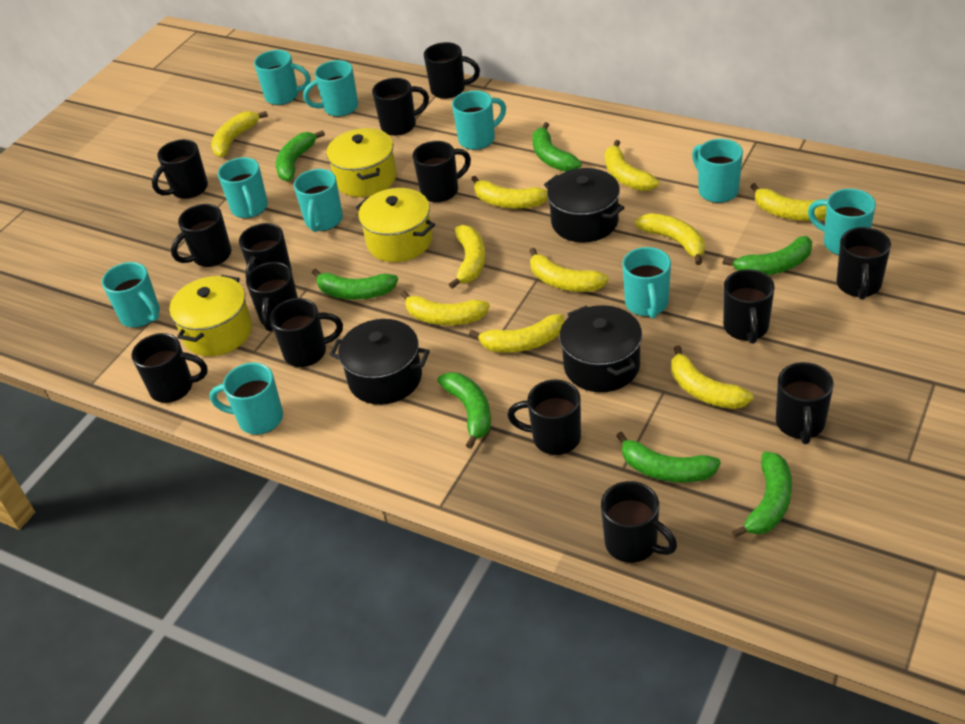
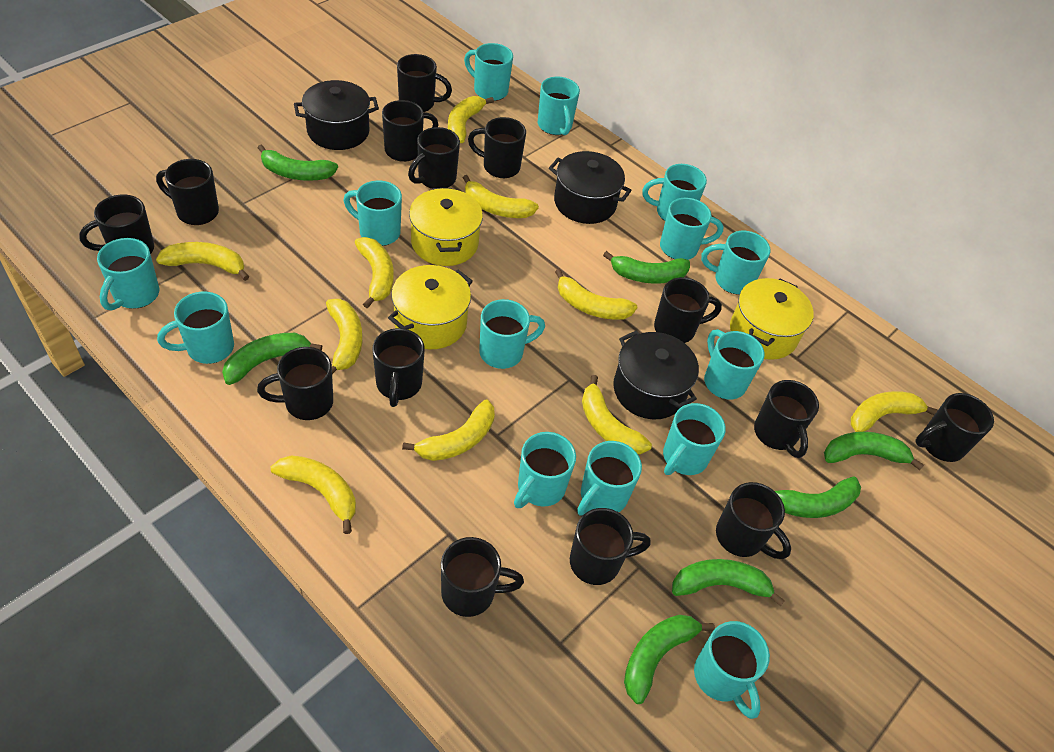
turquoise mug: [102,262,160,328] [210,363,283,435] [218,157,268,218] [254,50,311,105] [294,169,343,232] [303,60,358,117] [452,90,506,150] [622,247,671,319] [692,139,743,203] [808,189,876,255] = 10 -> [97,238,159,311] [157,292,234,364] [344,181,402,246] [464,43,513,101] [479,299,545,369] [514,432,576,508] [538,77,580,135] [577,441,642,516] [642,164,707,221] [660,197,723,260] [663,403,726,475] [694,621,770,719] [701,231,771,294] [704,329,764,399] = 14

